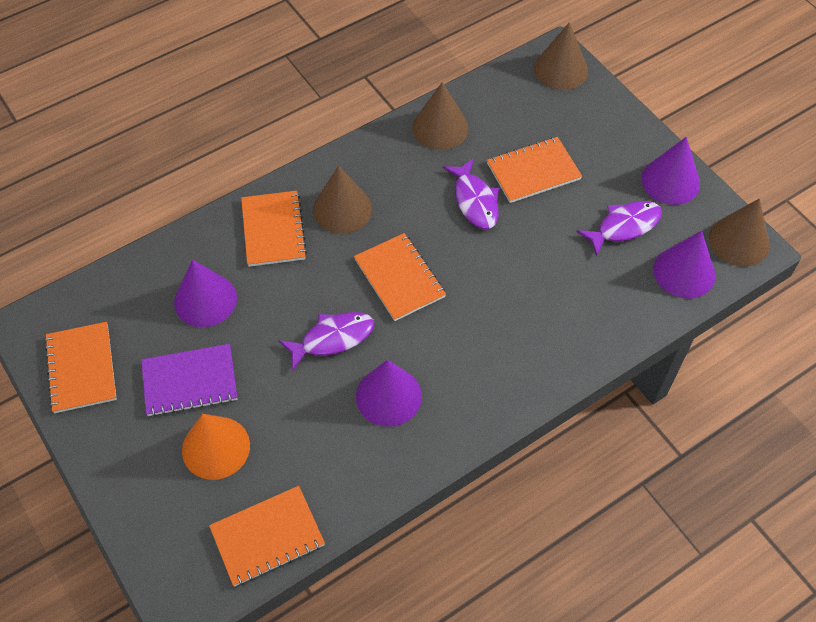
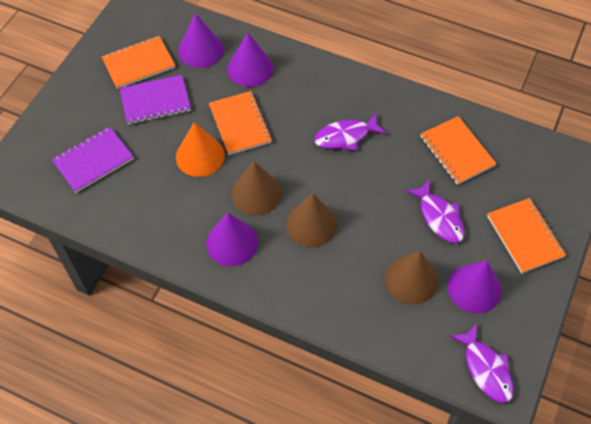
brown cone: [313,166,372,234] [412,82,469,150] [534,22,588,90] [708,199,770,267] = 4 -> [231,162,282,215] [286,194,338,247] [385,251,439,304] = 3
orange notebook: [44,322,117,413] [209,486,325,587] [241,191,307,267] [354,233,446,321] [487,137,582,203] = 5 -> [101,36,175,89] [209,91,272,155] [420,116,497,185] [487,198,566,273] = 4
purple notebook: [141,344,237,417] = 1 -> [52,127,134,193] [119,75,191,124] = 2

